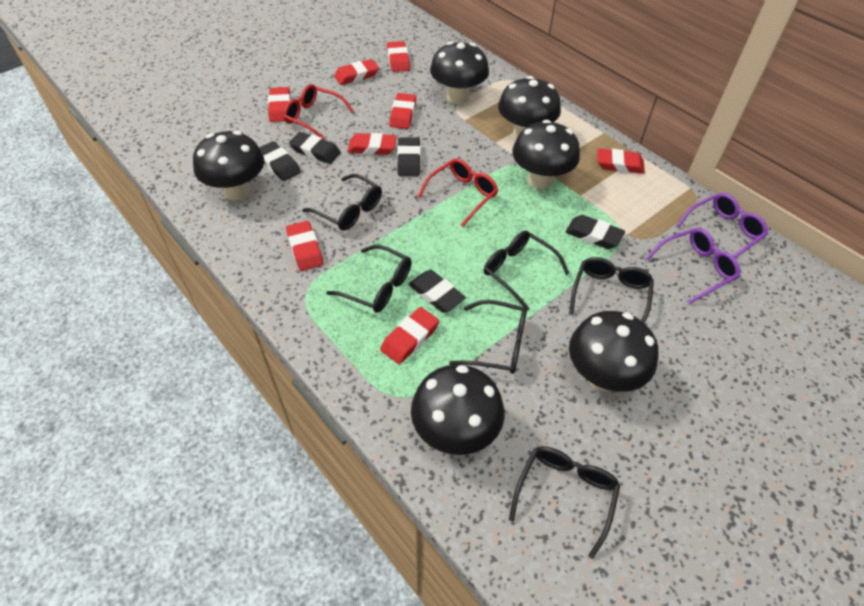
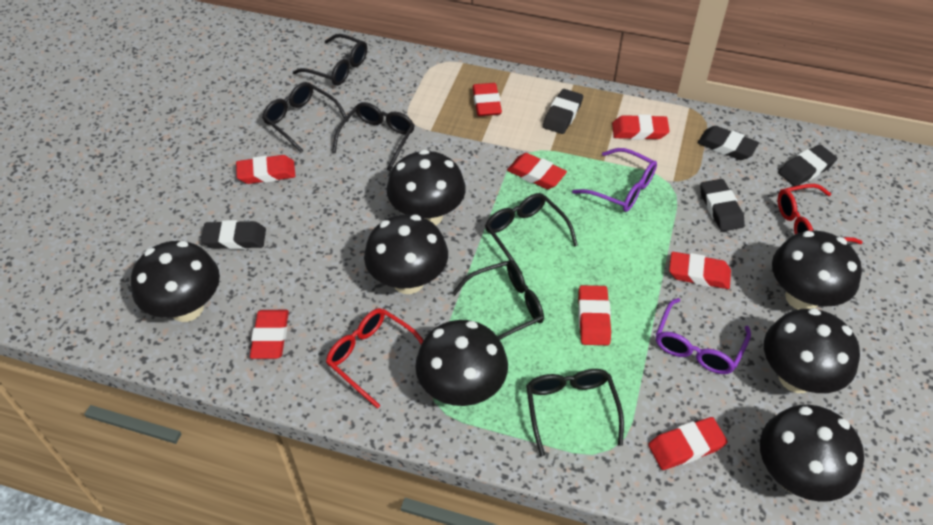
black mushroom: [193,131,264,200] [411,364,504,455] [430,41,489,104] [498,76,561,139] [512,120,580,189] [569,311,658,392] = 6 -> [131,241,220,322] [364,214,448,294] [387,150,466,226] [415,320,508,406] [760,405,864,502] [764,308,860,393] [772,231,862,309] = 7

